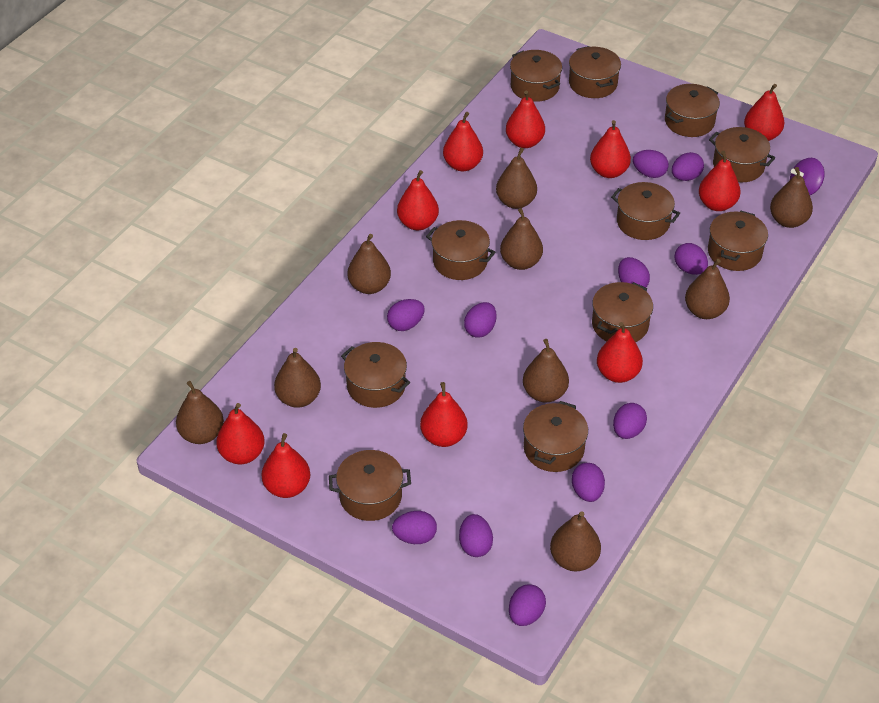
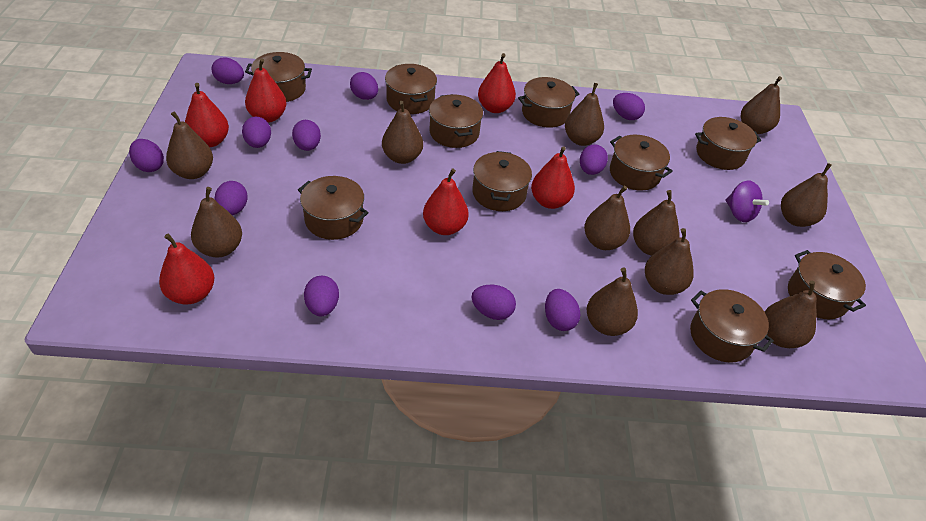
brown pear: [176,381,224,444] [274,348,321,408] [347,234,391,294] [496,148,537,209] [500,208,543,270] [523,339,569,402] [550,511,601,571] [685,259,730,319] [770,167,813,228] = 9 -> [166,111,213,179] [191,187,242,258] [382,101,423,164] [565,83,604,146] [584,186,630,250] [587,268,638,336] [633,190,680,256] [645,228,694,295] [741,76,782,134] [765,281,816,348] [781,163,832,227] = 11
brown pot: [329,450,411,521] [341,342,410,408] [426,220,495,280] [510,50,562,102] [523,401,588,472] [569,46,621,98] [592,282,653,342] [611,182,680,240] [665,84,720,137] [708,211,768,271] [709,127,775,182] = 11 -> [245,52,312,102] [298,176,369,240] [385,64,437,114] [429,94,483,148] [472,151,532,211] [518,77,579,128] [610,135,673,191] [690,289,774,363] [695,117,761,170] [788,250,866,319] = 10
red pear: [216,403,265,464] [261,433,310,498] [397,170,439,230] [420,382,468,447] [443,112,483,171] [506,91,545,148] [590,120,631,178] [597,322,643,383] [699,151,740,211] [744,84,784,141] = 10 -> [159,234,215,304] [185,83,229,147] [245,58,287,123] [423,168,469,235] [478,53,516,113] [531,146,575,209] = 6

